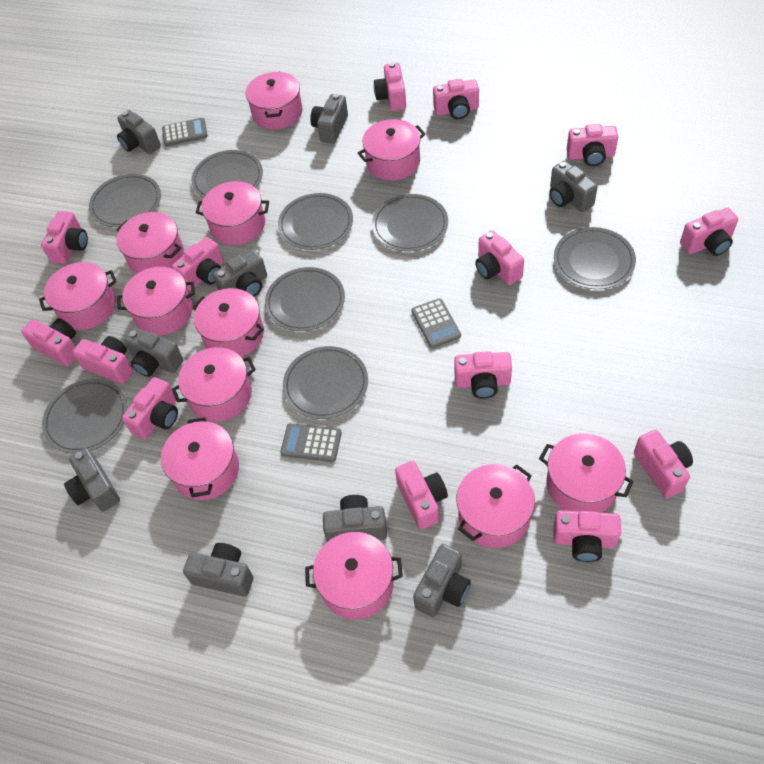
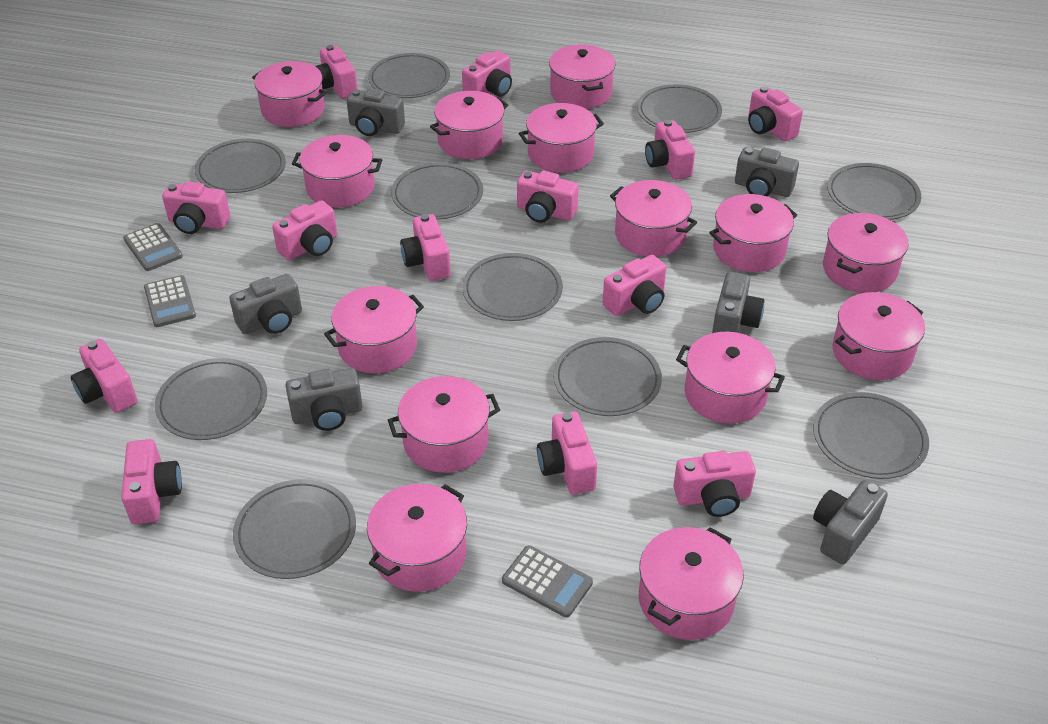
grey camera: [64,448,120,511] [117,110,161,154] [124,328,183,377] [183,543,253,597] [213,249,267,297] [310,94,348,144] [323,495,387,542] [413,544,471,617] [549,161,598,212] = 9 -> [229,274,302,334] [285,368,363,431] [347,88,405,136] [712,272,764,333] [735,147,799,197] [813,480,888,565] = 6
grey plate: [42,379,128,454] [89,174,161,227] [191,150,263,198] [265,267,345,331] [278,193,353,250] [283,346,368,419] [372,194,448,251] [554,227,636,289] = 8 -> [155,358,267,440] [195,139,286,193] [233,479,356,579] [368,53,450,98] [391,163,483,220] [462,253,563,321] [553,337,662,416] [637,84,722,133] [813,392,929,479] [827,163,921,220] = 10
pink camera: [21,318,76,367] [41,211,88,264] [73,336,133,384] [122,377,178,440] [172,237,224,291] [374,62,406,111] [395,461,448,530] [433,79,479,119] [454,351,512,399] [475,230,524,285] [553,510,621,562] [567,124,618,166] [634,430,693,498] [680,208,738,256] = 14 -> [71,339,137,413] [121,439,182,524] [162,182,230,234] [272,200,337,260] [315,45,358,99] [400,214,451,281] [462,50,512,97] [517,171,579,223] [537,411,597,494] [603,255,666,316] [645,120,695,180] [673,451,756,517] [748,86,803,141] = 13
pink pot: [39,262,117,330] [116,212,184,274] [117,267,195,335] [161,417,239,500] [172,347,256,422] [193,288,264,357] [196,181,269,245] [245,72,303,130] [305,532,403,619] [358,119,425,181] [456,464,535,548] [539,433,634,513] = 12 -> [252,61,327,127] [292,135,382,207] [324,286,424,373] [367,484,467,592] [388,376,500,473] [430,91,508,159] [519,103,604,173] [549,45,616,109] [610,180,697,257] [639,527,743,640] [676,332,785,424] [709,194,797,272] [823,213,909,293] [832,292,925,380] = 14

